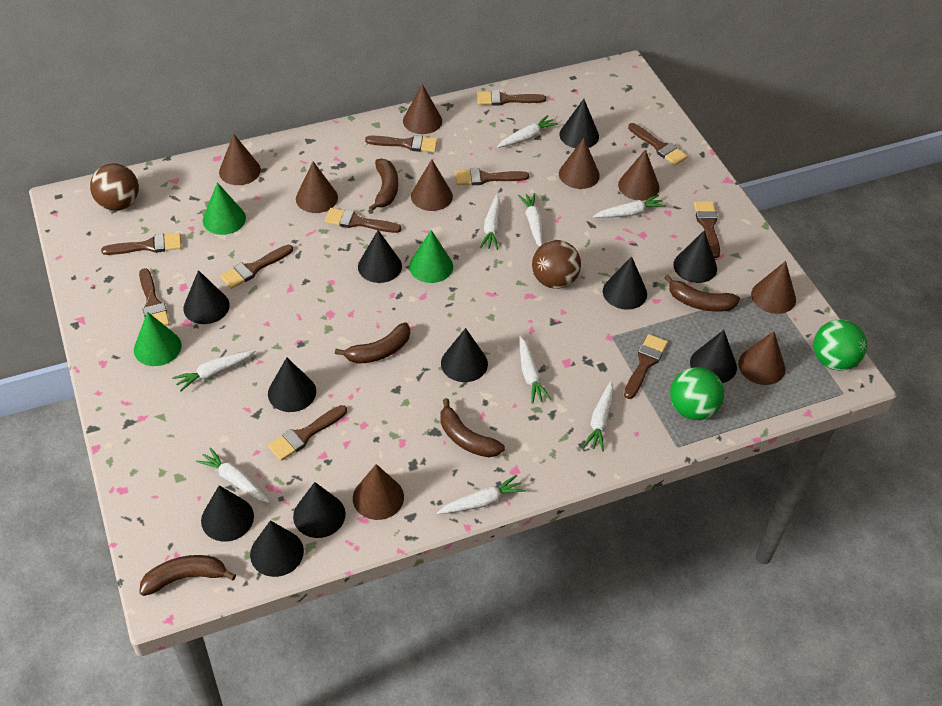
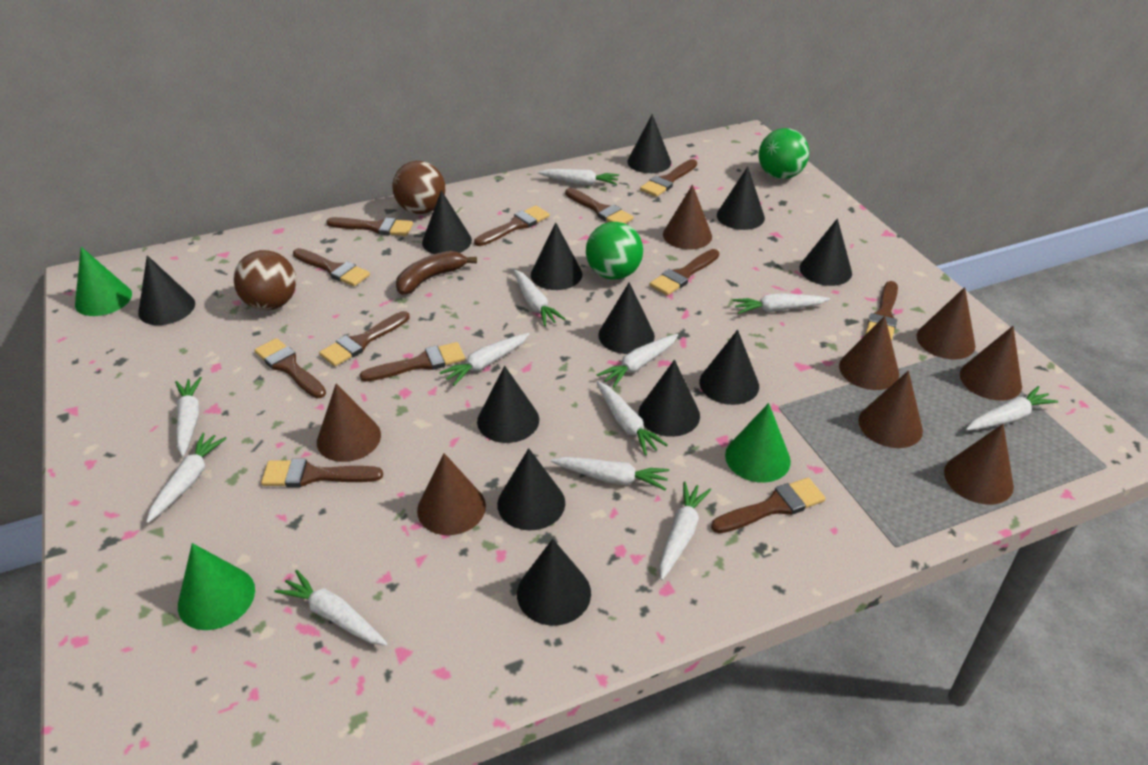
black cone: [183,270,230,324] [201,485,254,542] [250,520,304,577] [268,357,316,412] [293,482,346,538] [358,230,402,283] [441,328,488,382] [559,99,599,148] [603,257,647,310] [673,230,717,283] [690,330,737,383] = 11 -> [138,255,195,325] [422,190,472,254] [477,366,539,443] [497,448,565,531] [517,539,591,626] [531,223,582,290] [598,282,655,354] [627,114,671,173] [638,360,700,437] [699,330,759,405] [717,166,765,230] [800,218,852,286] = 12
brown banana: [139,555,236,596] [335,322,410,364] [369,159,398,211] [440,398,505,457] [664,275,740,312] = 5 -> [396,251,477,295] = 1
brown brush: [101,233,182,255] [139,268,170,326] [220,245,293,289] [268,405,347,461] [325,208,401,233] [365,135,438,152] [455,168,529,185] [477,90,546,106] [624,334,668,399] [628,123,688,165] [694,201,720,258] = 11 -> [254,338,326,398] [261,459,383,487] [293,248,370,286] [319,311,410,366] [326,217,413,236] [360,342,465,382] [474,206,550,246] [565,188,633,224] [640,159,697,197] [650,249,719,296] [711,477,826,533] [865,281,898,341] = 12
brown cone: [219,134,261,185] [296,161,338,213] [353,464,404,520] [403,84,442,134] [411,159,453,211] [559,138,600,189] [618,149,660,201] [738,331,785,385] [751,261,796,314] = 9 -> [317,384,381,462] [417,453,486,535] [663,185,712,249] [839,316,899,390] [858,371,923,448] [917,287,975,359] [944,424,1014,505] [960,326,1022,401] = 8
white carrot: [172,350,255,392] [196,447,270,503] [437,474,526,514] [480,194,500,250] [497,115,558,148] [518,193,543,247] [519,336,551,404] [583,381,614,452] [593,194,666,218] = 9 -> [146,433,227,523] [175,377,202,457] [274,570,387,646] [439,333,529,386] [514,270,565,326] [538,169,619,185] [551,457,670,490] [597,334,678,388] [597,381,668,456] [659,481,711,580] [732,293,830,314] [966,386,1058,431] = 12

